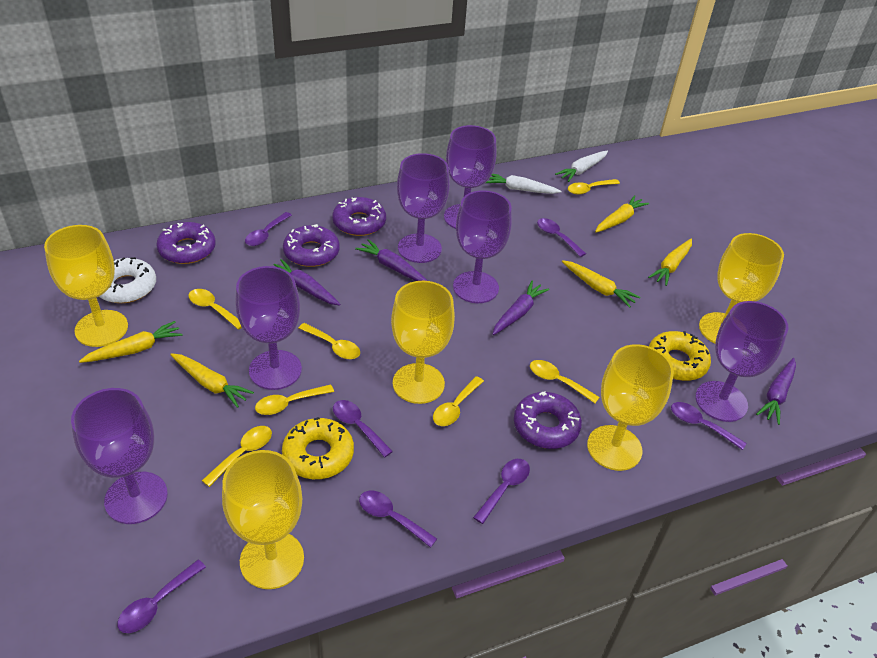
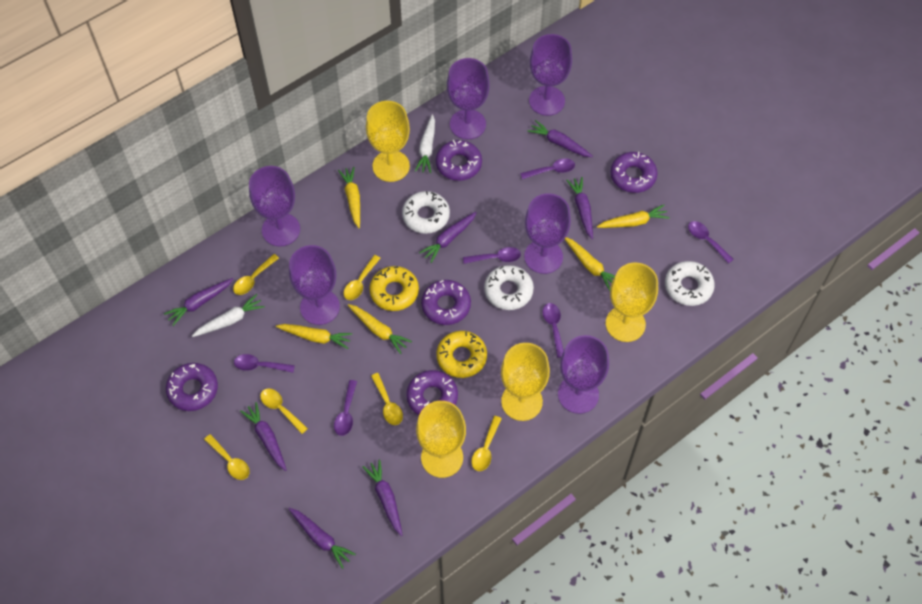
purple carrot: [274,259,340,306] [355,239,428,281] [493,281,549,335] [756,358,796,425] = 4 -> [164,278,233,326] [240,402,287,471] [288,508,356,569] [363,460,403,536] [419,212,477,263] [528,120,593,157] [566,177,593,239] = 7
purple donut: [156,222,216,264] [283,224,340,267] [332,197,386,236] [514,391,582,449] = 4 -> [166,363,218,411] [406,370,458,415] [421,280,471,325] [436,140,482,181] [610,152,658,193] = 5
purple spoon: [118,560,206,633] [245,212,292,246] [333,400,393,457] [359,491,437,548] [473,459,530,524] [537,218,586,257] [671,402,747,450] = 7 -> [234,354,295,373] [334,380,357,436] [463,247,521,264] [520,158,575,179] [543,303,564,358] [688,221,734,264] = 6
white donut: [99,257,156,303] = 1 -> [402,191,450,234] [484,265,534,310] [665,261,715,306] = 3
yellow goblet: [44,225,128,347] [222,450,304,589] [391,281,455,404] [587,344,674,471] [699,233,784,344] = 5 -> [366,101,410,182] [416,401,466,478] [501,343,550,421] [606,262,658,342] = 4
yellow spoon: [188,289,242,330] [202,426,272,487] [255,384,334,415] [299,323,360,359] [433,376,484,426] [530,360,600,403] [568,179,620,195] = 7 -> [204,434,250,480] [233,254,279,295] [260,388,308,434] [344,255,380,300] [371,373,403,425] [472,416,502,471] = 6

